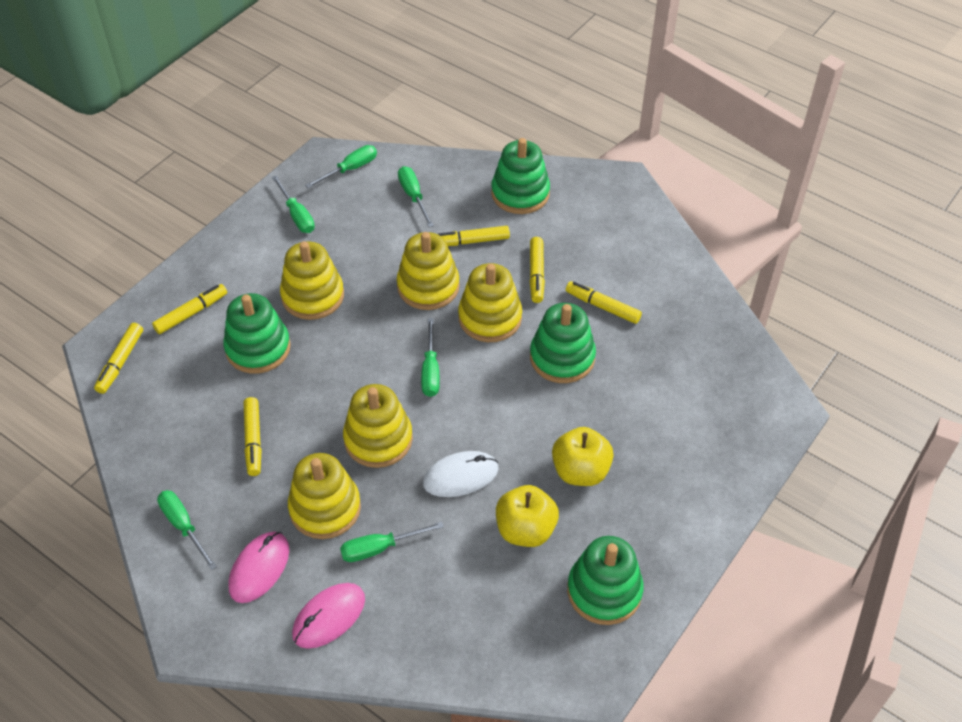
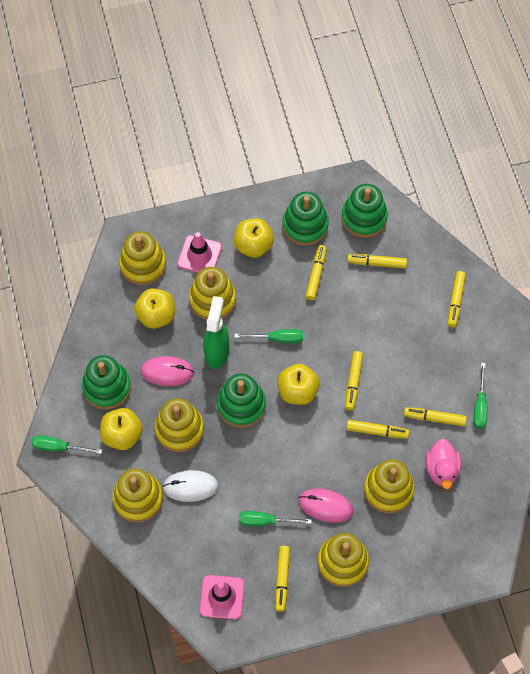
green screwdriver: [157,490,217,570] [272,176,315,233] [305,145,377,188] [340,522,444,562] [398,166,434,227] [421,318,440,397] = 6 -> [31,435,102,454] [234,329,303,343] [239,511,312,526] [473,363,488,429] = 4
green spray bottle: none = 0 -> [203,296,229,369] = 1
pink duck: none = 0 -> [426,439,461,489] = 1
pink traffic cone: none = 0 -> [177,232,222,273] [200,575,244,619] = 2
yellow apple: [496,485,559,547] [552,427,614,486] = 2 -> [100,408,143,450] [134,288,175,329] [234,219,274,258] [277,364,320,405] = 4
yellow marker: [94,323,143,394] [152,284,227,334] [244,397,262,476] [438,226,510,246] [530,237,545,303] [566,281,642,324] = 6 -> [275,546,290,612] [306,245,327,300] [345,351,363,410] [346,420,409,439] [347,254,407,268] [404,407,467,426] [448,271,466,327] = 7
yellow stacking toy: [280,241,344,320] [288,453,361,539] [343,384,413,468] [397,232,460,310] [458,263,522,342] = 5 -> [112,468,163,523] [119,231,166,285] [155,398,204,452] [189,267,236,320] [318,533,369,587] [364,459,414,513] = 6

